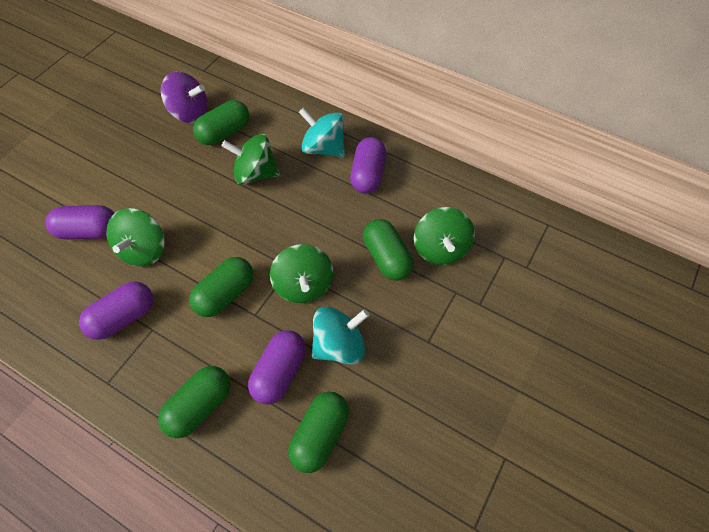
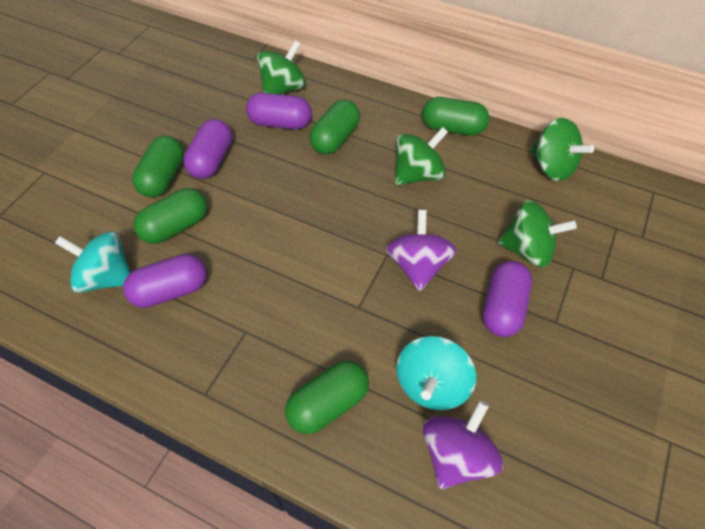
purple spinning top: [161,72,208,123] = 1 -> [386,210,457,291] [423,401,503,489] = 2

